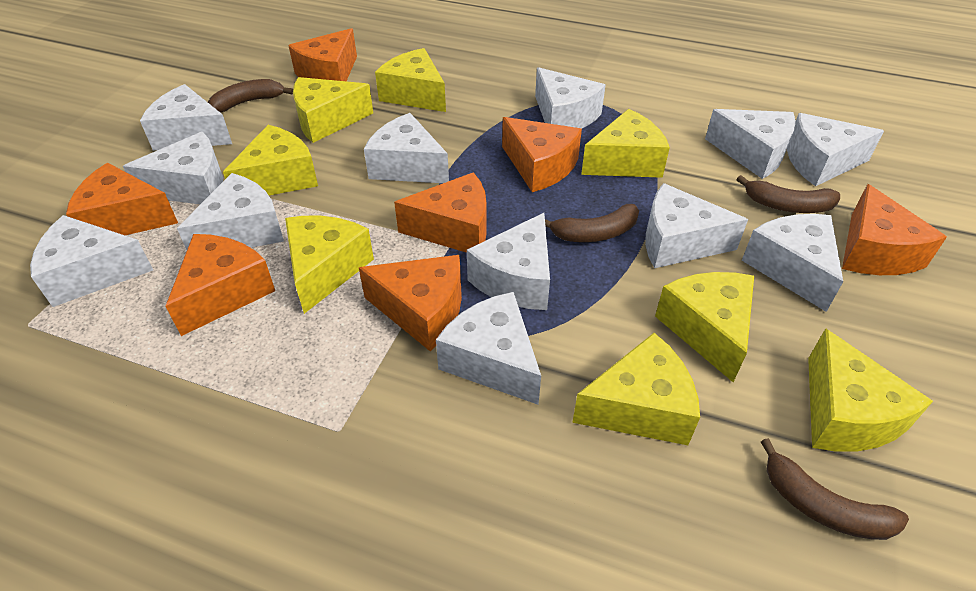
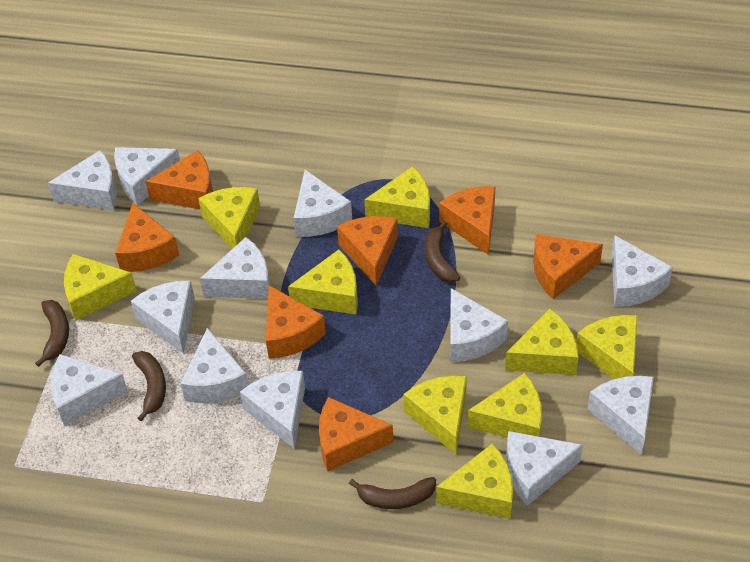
yellow cheese: [223,125,318,195] [285,216,374,314] [293,77,373,143] [375,48,446,112] [572,333,700,445] [581,109,670,178] [655,272,754,382] [808,328,933,451] = 8 -> [64,254,137,320] [198,187,260,249] [288,250,358,314] [364,166,430,228] [403,376,467,454] [436,443,513,519] [468,373,542,438] [505,309,578,375] [576,315,638,379] = 9

